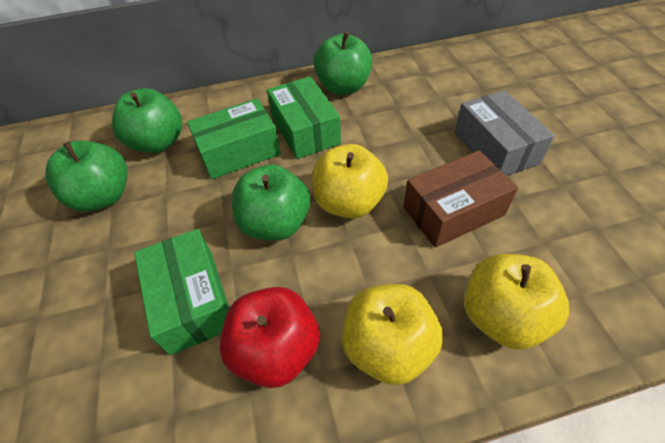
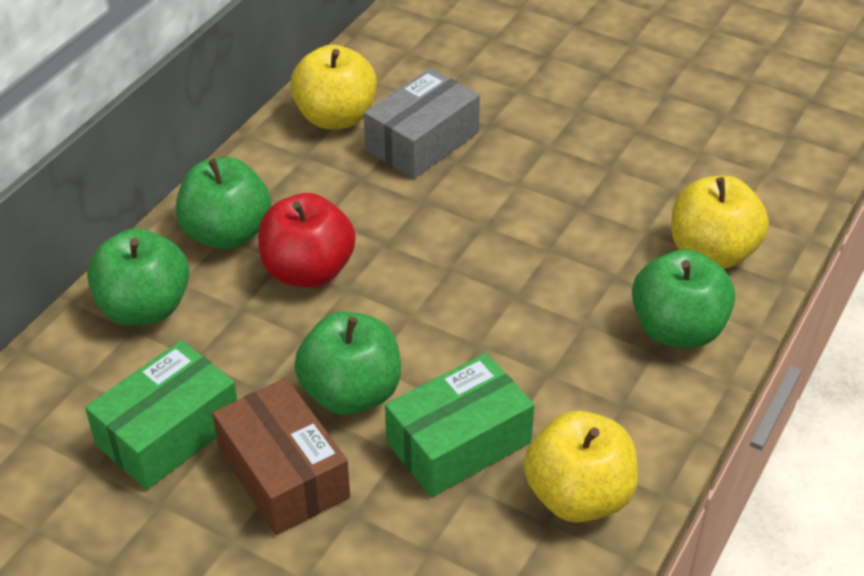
green box: [134,229,229,355] [187,98,281,179] [267,76,341,159] = 3 -> [85,340,237,490] [385,353,534,497] = 2

